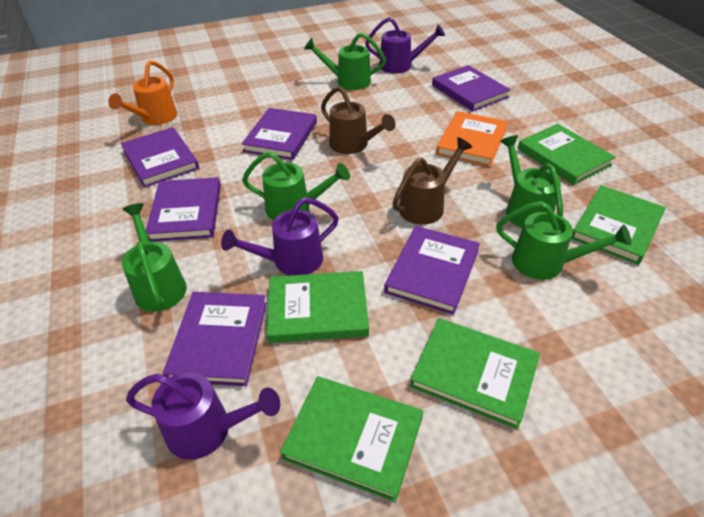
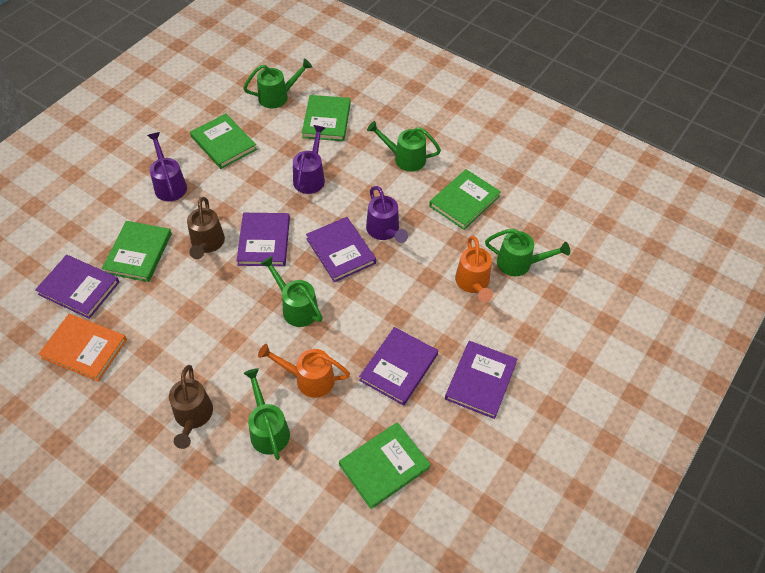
orange watering can: [108,60,178,125] = 1 -> [258,344,350,398] [455,236,493,302] = 2
purple book: [121,127,199,188] [146,177,221,242] [163,292,267,386] [242,108,317,160] [384,226,480,315] [432,65,511,112] = 6 -> [35,255,119,319] [237,213,290,266] [306,217,376,282] [359,327,438,406] [445,341,517,419] = 5

